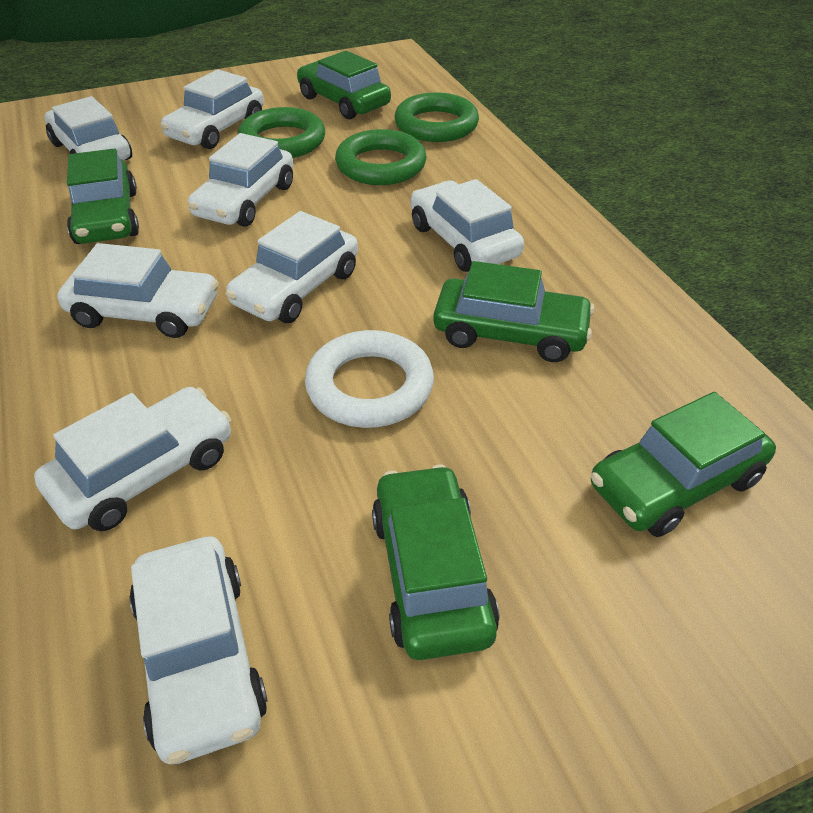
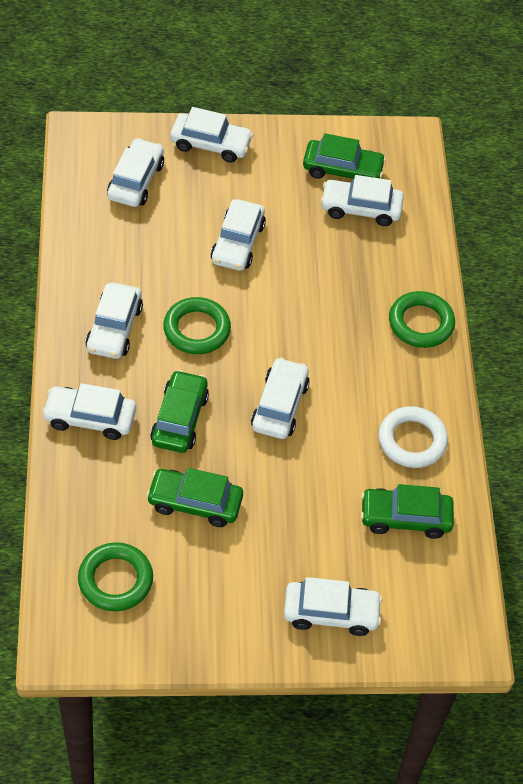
green car: [67,148,139,244] [297,51,391,119] [372,465,499,660] [433,261,595,362] [591,392,776,537] = 5 -> [146,468,243,527] [150,370,209,453] [303,133,386,179] [360,484,454,539] = 4

